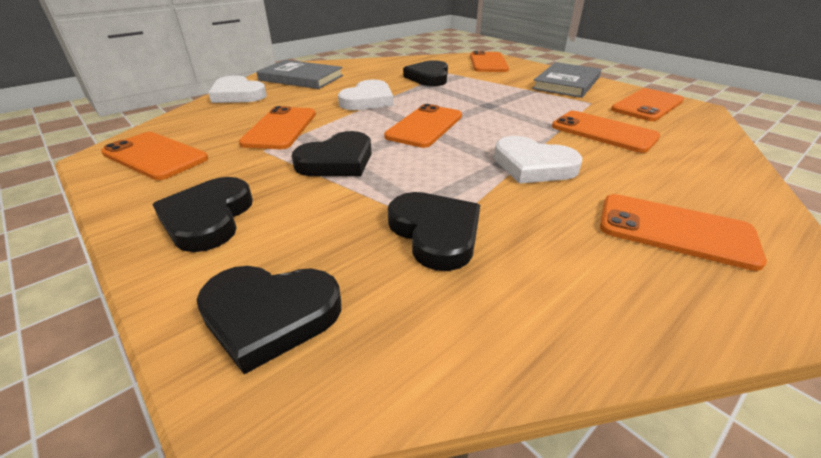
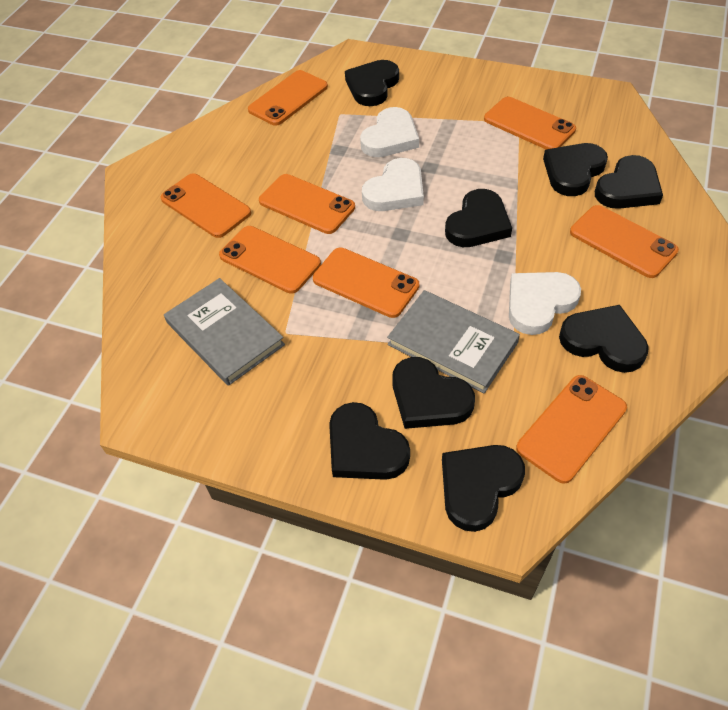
black heart: [152,177,253,252] [196,266,341,374] [292,131,372,176] [388,192,480,271] [403,60,448,86] = 5 -> [329,402,410,480] [345,60,399,106] [392,357,475,429] [442,445,525,532] [445,189,512,247] [543,143,608,196] [559,305,649,373] [595,155,663,209] = 8
orange phone: [101,132,208,180] [239,106,316,149] [384,104,462,148] [470,51,509,72] [552,111,660,153] [600,194,767,271] [611,88,684,121] = 7 -> [160,173,251,238] [219,226,321,294] [248,70,328,126] [259,174,355,234] [313,248,419,318] [484,97,576,150] [516,375,627,484] [570,205,679,278] = 8

